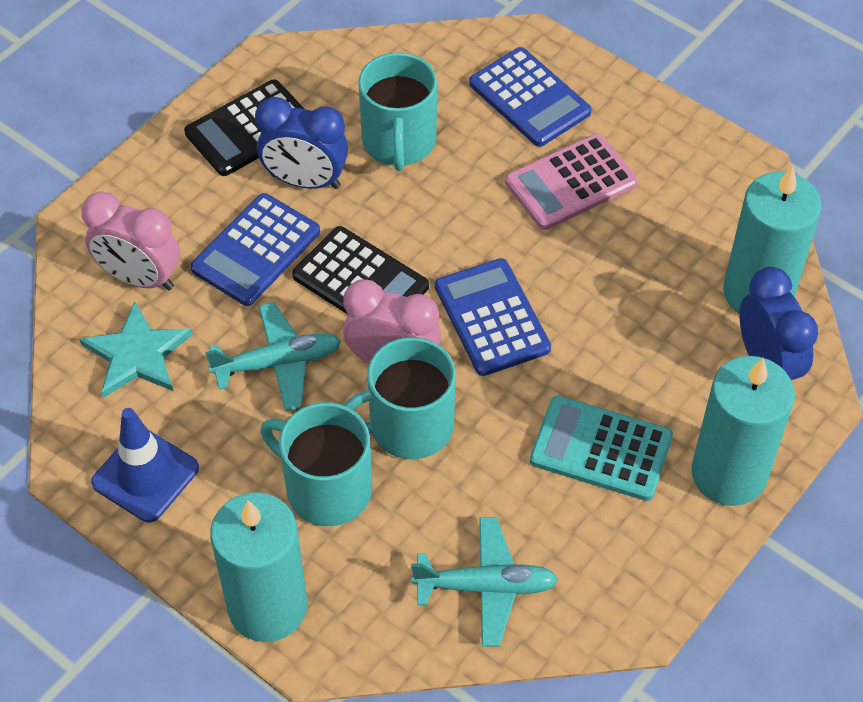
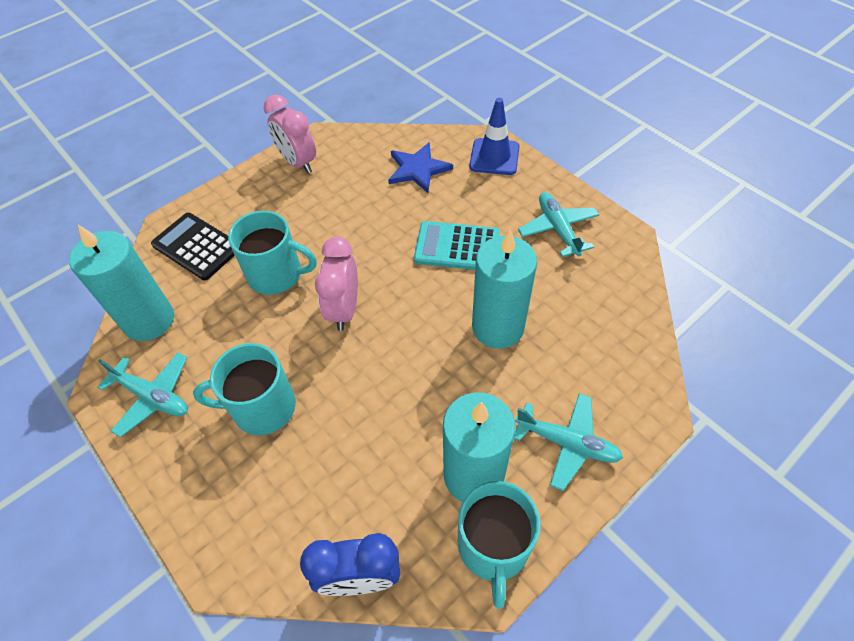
black calculator: [184,80,304,176] [292,226,429,314] = 2 -> [151,213,235,280] = 1
blue calculator: [190,193,320,306] [435,258,551,376] [469,47,592,147] = 3 -> none = 0
blue clock: [255,97,348,189] [739,267,818,380] = 2 -> [300,533,400,596] = 1
blue star: none = 0 -> [388,142,453,193] = 1
pink calculator: [505,134,638,230] = 1 -> none = 0
turquoise plane: [205,302,341,411] [411,517,558,646] = 2 -> [97,353,188,438] [514,393,623,491] [518,192,599,257] = 3
turquoise star: [79,302,193,398] = 1 -> none = 0

